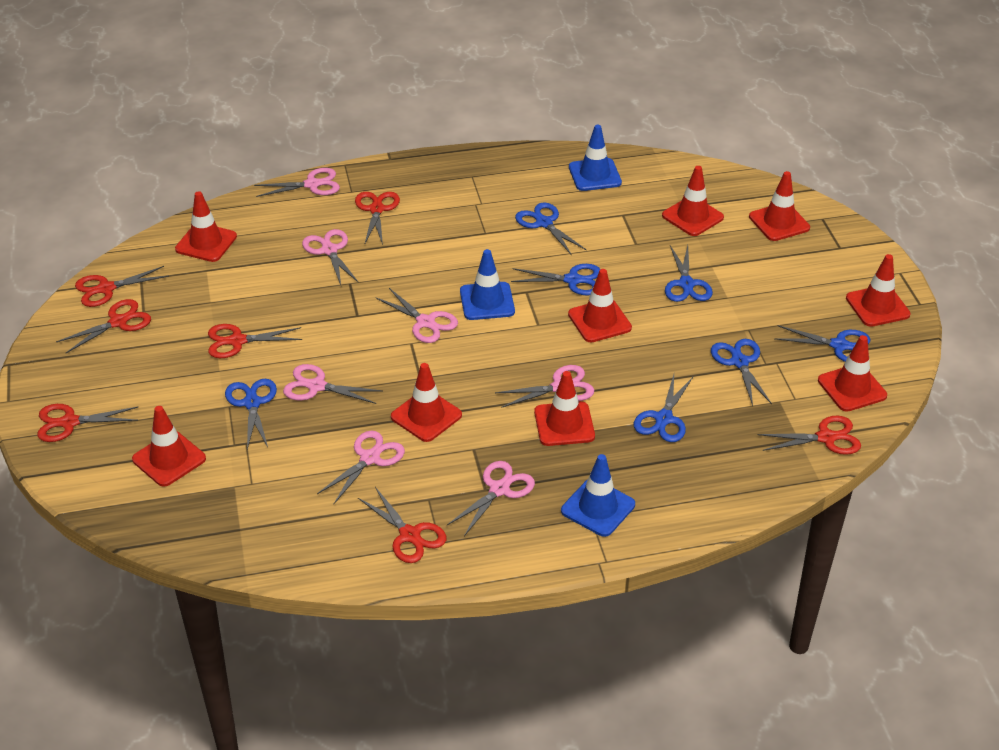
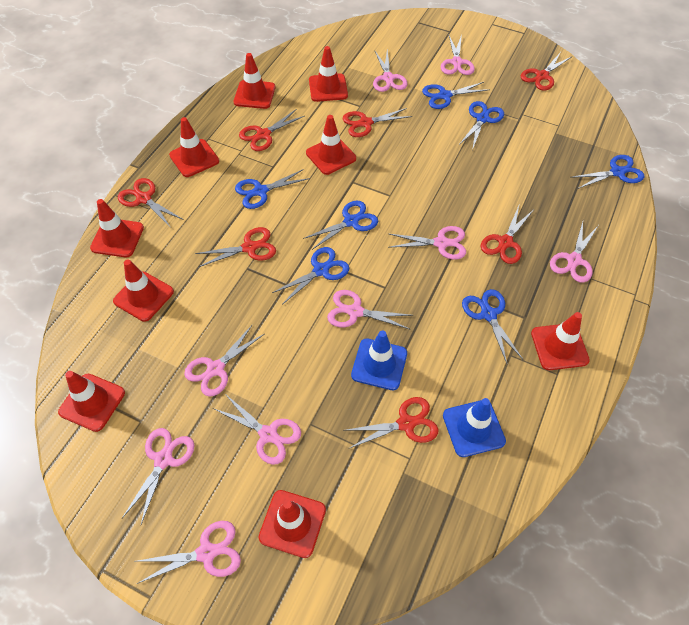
blue traffic cone: [460,249,515,320] [561,454,635,537] [569,125,622,191] = 3 -> [351,330,407,390] [443,398,506,457] = 2
pink scissors: [254,168,340,197] [283,364,383,404] [302,229,359,285] [317,431,405,504] [375,288,458,343] [447,461,535,536] [495,365,594,408] = 7 -> [122,428,194,524] [137,521,241,584] [184,324,264,397] [213,394,301,465] [327,290,413,329] [373,50,408,92] [388,226,466,260] [441,34,475,75] [550,221,598,283] = 9

